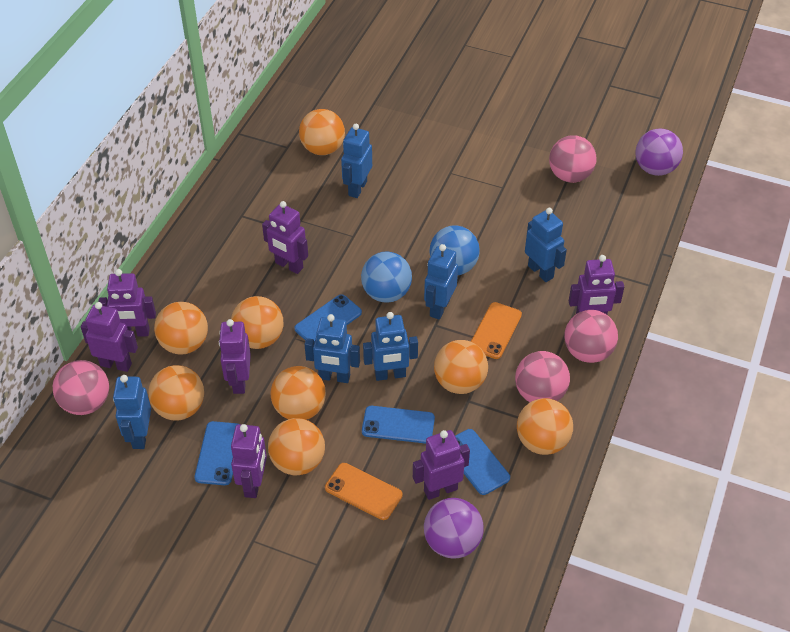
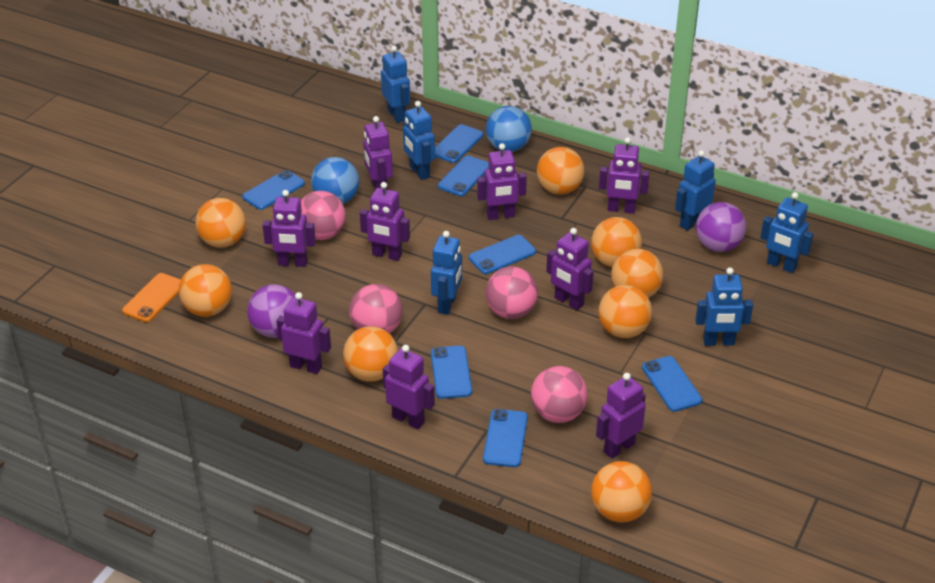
blue phone: [194,421,238,485] [294,294,362,342] [362,406,435,444] [455,429,510,495] = 4 -> [242,170,305,210] [431,346,472,399] [435,124,483,163] [438,155,489,196] [469,235,536,274] [483,409,528,467] [642,356,702,412] = 7
orange phone: [325,463,403,520] [471,302,522,359] = 2 -> [122,273,181,322] = 1
purple robot: [81,302,138,372] [98,269,156,337] [219,319,251,394] [231,424,267,498] [262,201,308,274] [413,430,470,500] [569,255,624,314] = 7 -> [263,190,316,267] [276,292,331,374] [360,182,410,261] [363,116,393,190] [383,345,435,429] [477,143,527,220] [546,228,594,310] [596,373,646,459] [599,137,650,214] = 9

